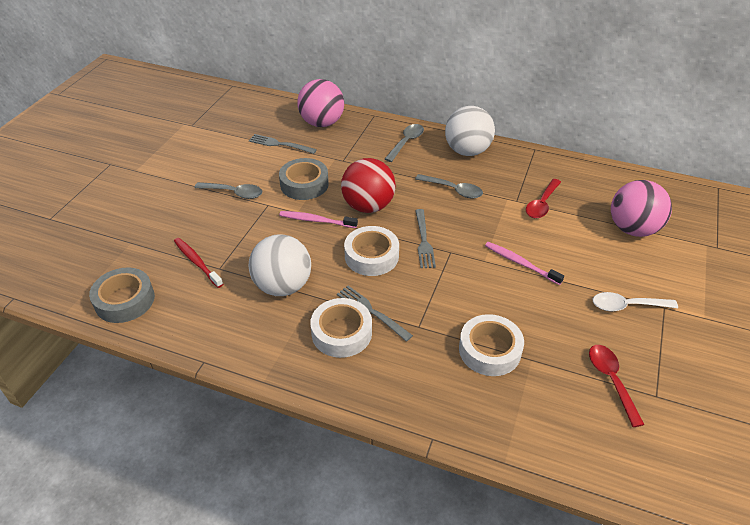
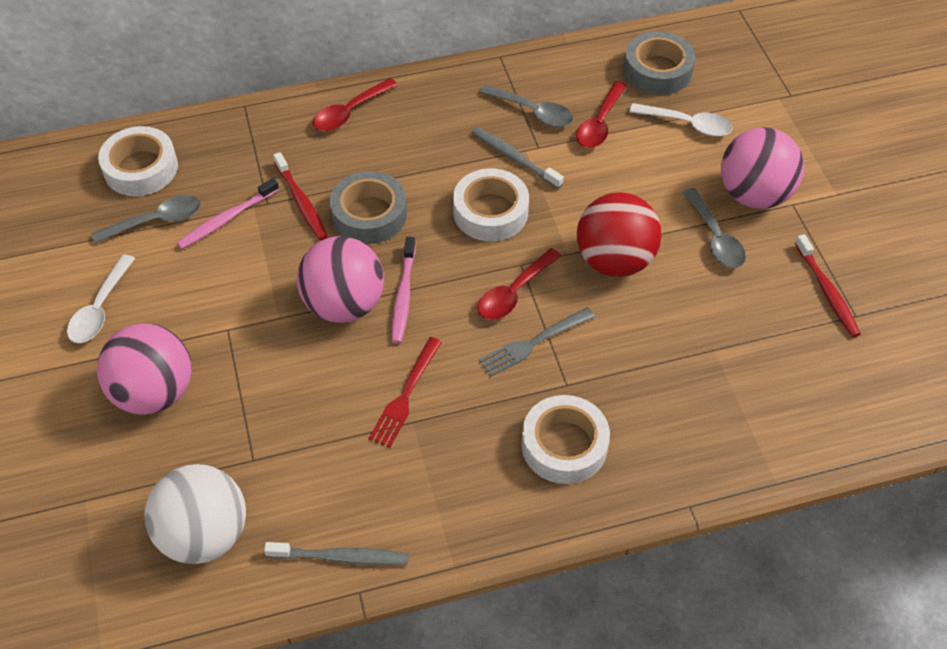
grey fork: [249,134,317,154] [337,286,413,342] [415,209,436,268] = 3 -> [479,307,595,377] = 1
grey toothbrush: none = 0 -> [264,542,409,565] [472,127,564,189] = 2
pink ball: [297,79,344,127] [611,180,672,237] = 2 -> [97,324,191,415] [297,236,384,323] [721,127,804,209] = 3
red fork: none = 0 -> [369,337,442,448] = 1
red spoon: [526,179,561,218] [589,345,645,427] = 2 -> [313,78,398,131] [478,248,561,320] [576,81,627,148] = 3
red toothbrush: [174,238,223,288] = 1 -> [273,152,328,240] [795,234,861,337] = 2
white ball: [249,234,311,296] [445,106,495,156] = 2 -> [145,464,246,564] = 1
white spoon: [593,292,678,311] = 1 -> [67,254,135,343] [629,103,733,136] = 2

